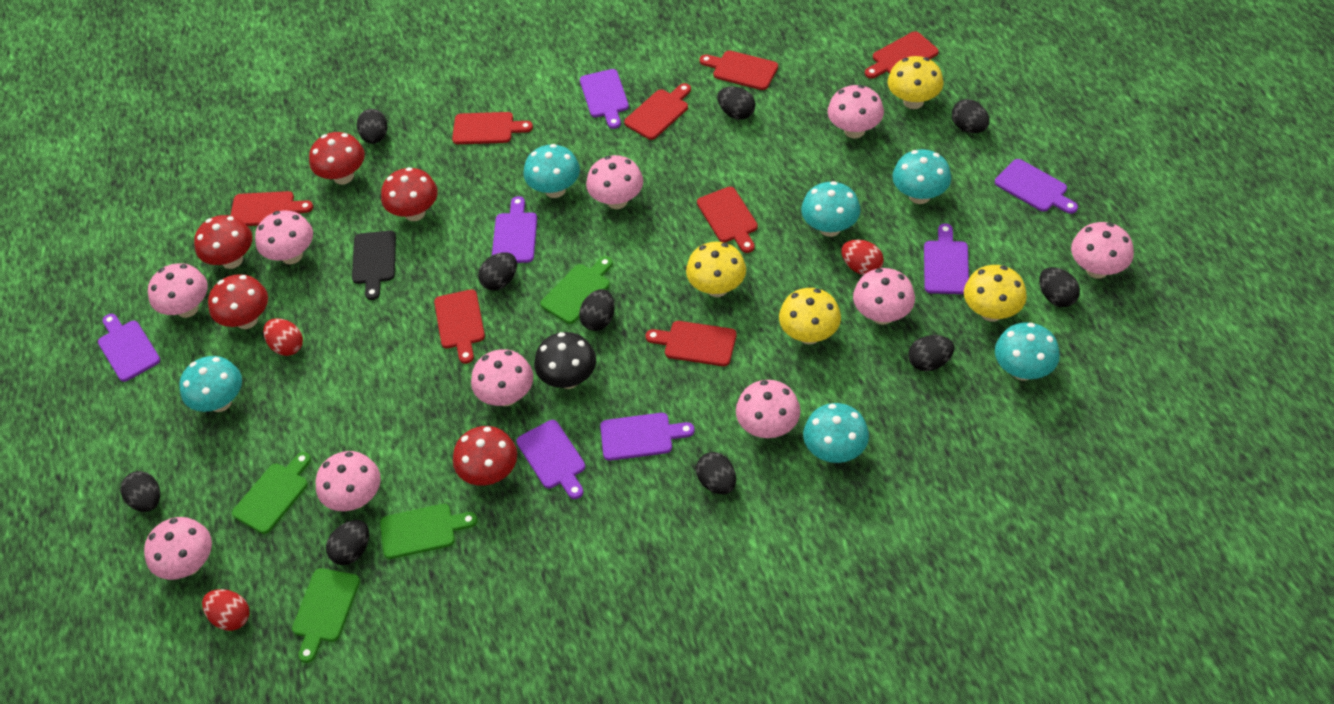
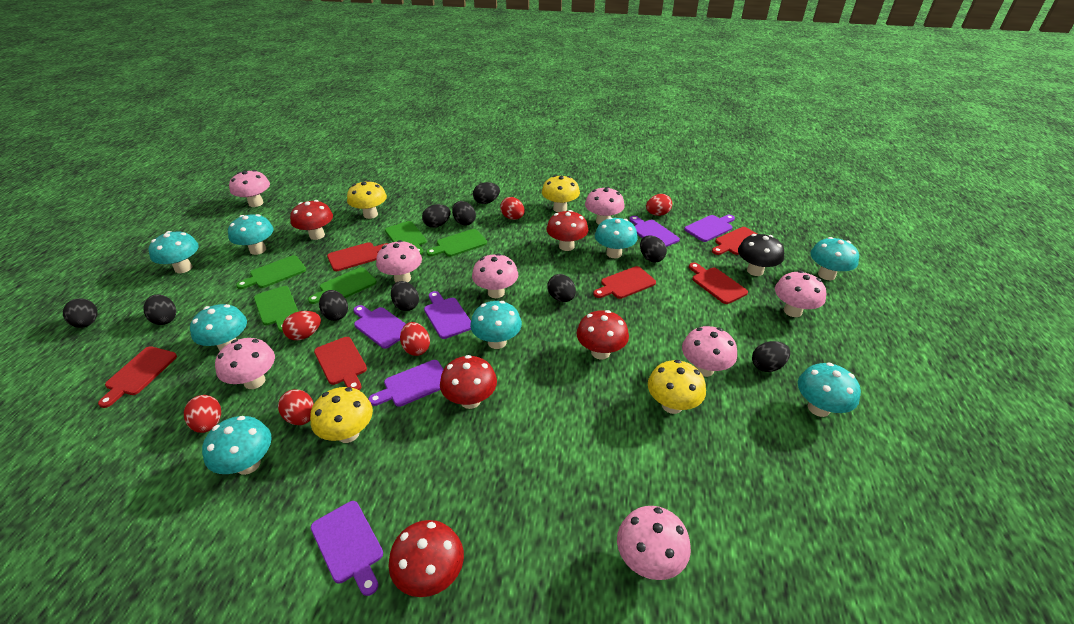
black cutting board: [352,231,396,300] = 1 -> none = 0
green cutting board: [232,452,311,534] [292,568,360,663] [380,504,478,559] [540,256,613,324] = 4 -> [236,255,306,289] [254,286,299,332] [308,267,377,304] [385,221,427,255] [426,229,487,257] = 5
pink mushroom: [144,517,212,580] [148,263,208,318] [255,211,313,264] [316,451,381,511] [471,349,533,406] [586,155,643,209] [736,380,800,438] [828,85,884,138] [853,268,915,325] [1071,222,1134,278] = 10 -> [215,338,275,389] [229,170,270,207] [376,240,422,282] [472,253,518,298] [585,187,625,225] [617,506,691,580] [682,326,737,377] [775,271,826,317] = 8
purple cutting board: [98,314,160,382] [492,196,537,263] [516,420,585,499] [580,69,629,129] [600,413,695,461] [924,223,969,294] [995,159,1078,214] = 7 -> [311,501,383,596] [353,305,406,349] [368,360,444,407] [424,291,471,339] [629,216,680,247] [684,215,735,242] = 6
red cutting board: [230,191,313,226] [434,289,485,364] [452,112,533,144] [624,83,691,140] [646,321,736,366] [697,187,758,253] [699,51,778,90] [865,31,939,78] = 8 -> [98,346,177,408] [314,337,367,390] [327,242,389,271] [593,266,656,299] [689,262,748,304] [712,227,757,255] = 6
red egg: [202,589,249,631] [263,318,303,356] [841,240,884,275] = 3 -> [184,395,221,433] [278,389,314,425] [282,311,321,340] [400,322,430,356] [500,197,525,220] [646,194,672,216] = 6
turquoise mushroom: [179,356,242,412] [524,144,580,198] [801,181,861,237] [803,403,869,463] [892,149,951,204] [995,322,1060,381] = 6 -> [149,231,199,273] [190,304,247,351] [202,416,272,475] [228,214,274,255] [470,301,522,349] [595,217,638,258] [798,363,861,417] [810,237,859,280] = 8

